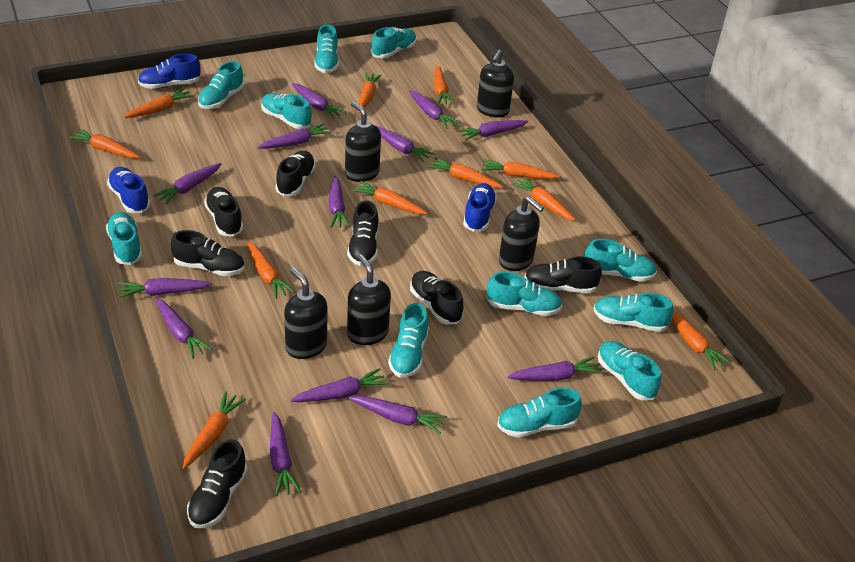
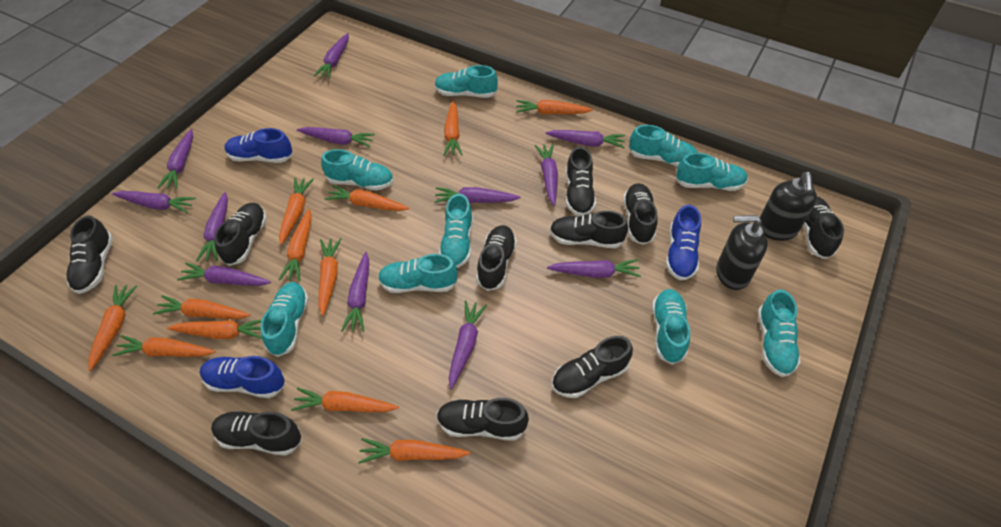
black shoe: [171,230,244,276] [187,439,248,528] [204,187,243,237] [275,151,316,196] [347,200,378,266] [410,271,463,324] [524,256,602,293] = 7 -> [66,216,113,294] [211,411,302,456] [214,203,267,266] [437,398,529,441] [476,225,517,291] [550,211,628,248] [552,336,633,398] [566,147,596,216] [623,183,658,245] [803,197,844,259] = 10
black soap dispenser: [284,267,327,359] [345,101,381,182] [347,254,391,345] [477,50,514,117] [499,196,544,271] = 5 -> [716,215,767,290] [760,172,817,241] = 2
orange carrot: [68,129,140,158] [124,88,194,118] [183,391,246,469] [247,242,295,299] [352,181,427,214] [358,72,382,113] [427,157,503,188] [434,65,455,105] [481,159,560,179] [511,177,576,221] [671,310,731,370] = 11 -> [88,285,137,371] [112,335,216,357] [153,295,250,319] [167,320,262,339] [279,177,314,245] [279,209,312,281] [291,388,399,412] [319,238,341,316] [325,185,409,211] [358,438,470,464] [443,101,463,156] [516,100,593,114] = 12
purple carrot: [118,278,212,298] [153,163,221,204] [155,298,212,359] [258,123,332,149] [270,412,301,497] [290,368,388,402] [292,83,346,119] [328,175,350,228] [349,396,447,434] [376,126,434,162] [409,90,460,129] [458,120,528,140] [508,356,602,381] = 13 -> [112,191,196,213] [157,129,193,189] [177,263,271,286] [196,192,228,262] [297,127,375,147] [314,33,349,79] [341,252,369,332] [434,187,521,203] [449,301,487,389] [535,144,558,206] [546,130,626,148] [547,259,641,278] = 12
turquoise shoe: [106,212,142,265] [198,61,244,109] [261,93,312,129] [314,24,339,73] [371,27,416,58] [388,303,429,378] [486,272,562,316] [497,387,582,438] [584,239,657,282] [593,293,674,332] [598,341,661,400] = 11 -> [260,282,309,357] [321,149,393,190] [378,254,458,293] [435,65,498,98] [439,193,473,268] [629,125,698,166] [652,289,690,365] [675,153,748,191] [758,289,800,377] = 9

